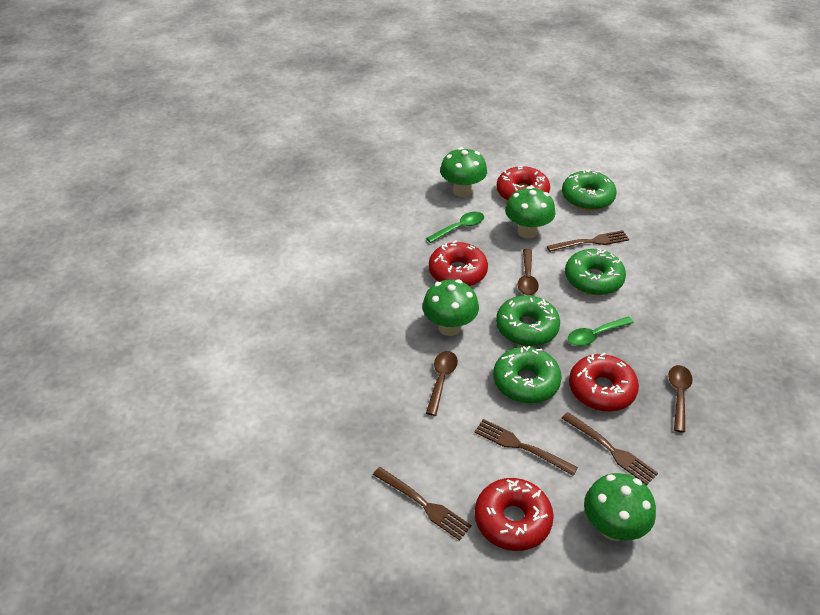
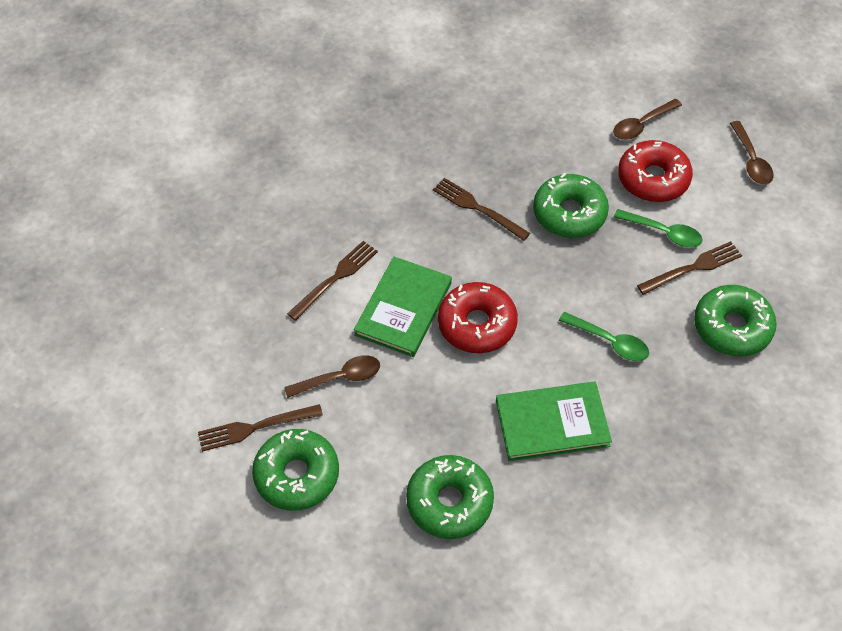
green book: none = 0 -> [354,257,452,357] [496,382,612,461] = 2
green mushroom: [422,279,479,336] [440,147,487,197] [505,186,555,238] [584,473,656,541] = 4 -> none = 0
red donut: [429,241,488,286] [475,478,554,551] [497,166,550,201] [569,353,639,412] = 4 -> [438,282,518,353] [618,140,693,202] = 2

